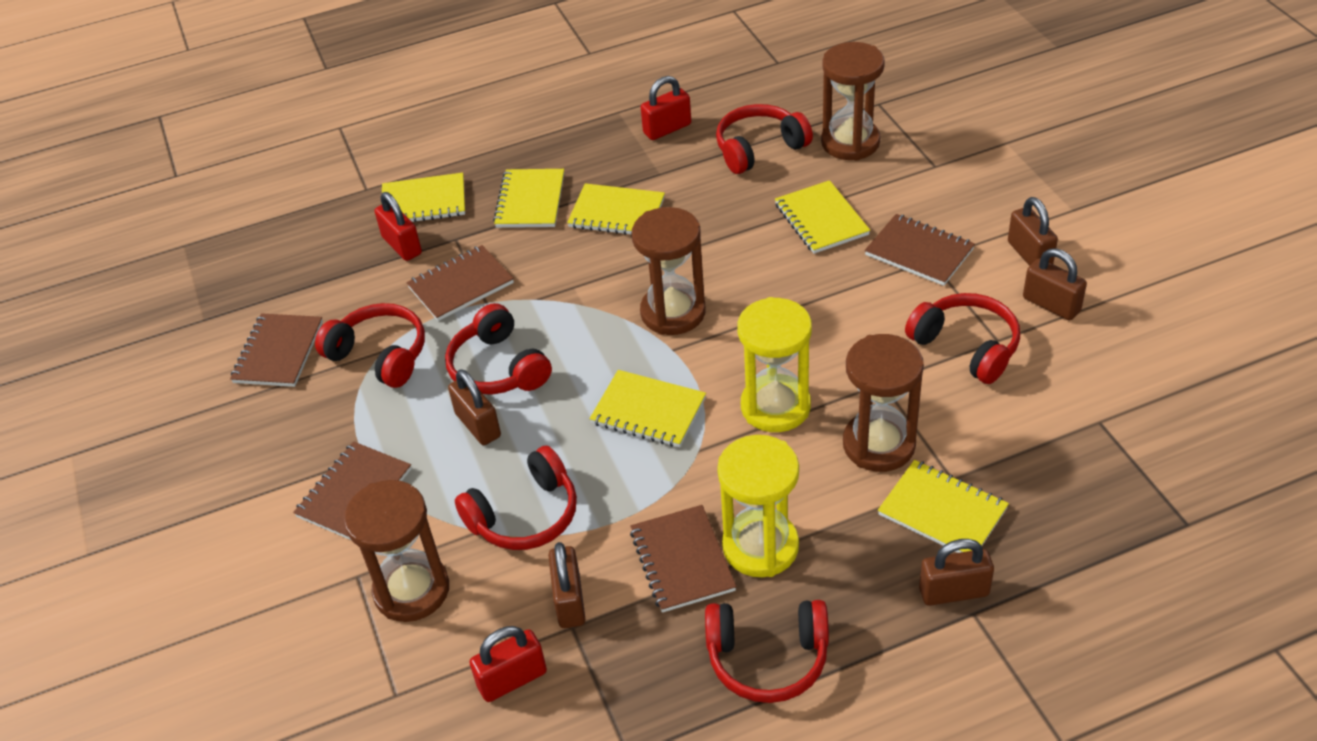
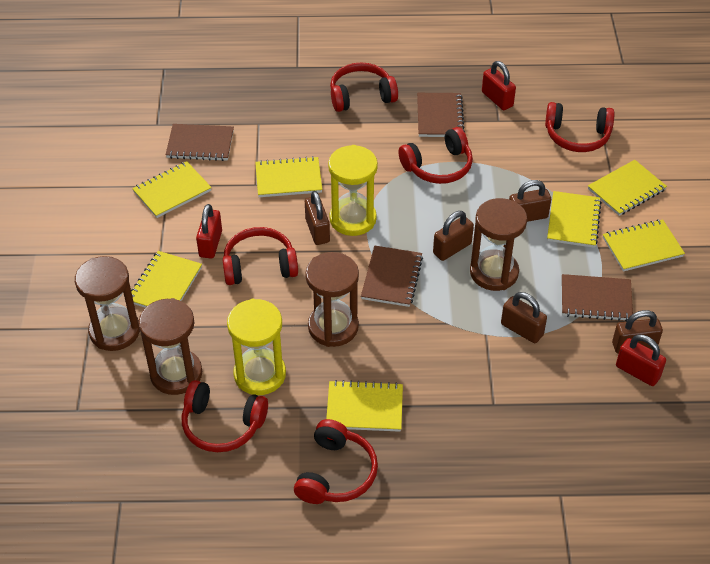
brown notebook: [230,313,323,387] [293,441,411,540] [406,245,514,321] [630,505,736,613] [865,214,975,286] = 5 -> [166,124,234,161] [361,246,423,307] [417,93,465,137] [562,274,633,321] = 4
yellow notebook: [382,173,465,222] [493,169,564,228] [567,183,665,235] [589,370,706,447] [775,180,870,254] [878,460,1009,553] = 6 -> [131,251,202,308] [132,161,212,218] [255,156,322,197] [326,380,403,432] [547,191,602,248] [588,160,667,216] [603,219,685,272] = 7

